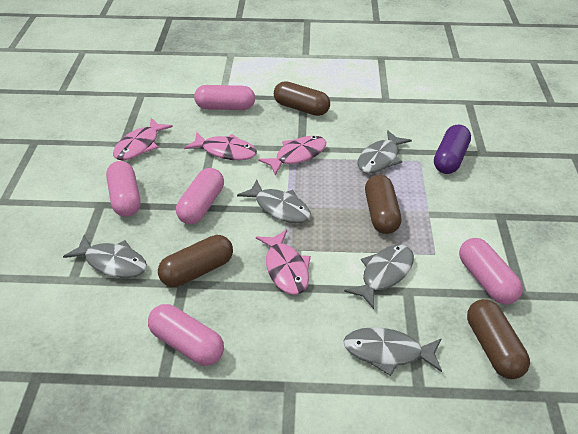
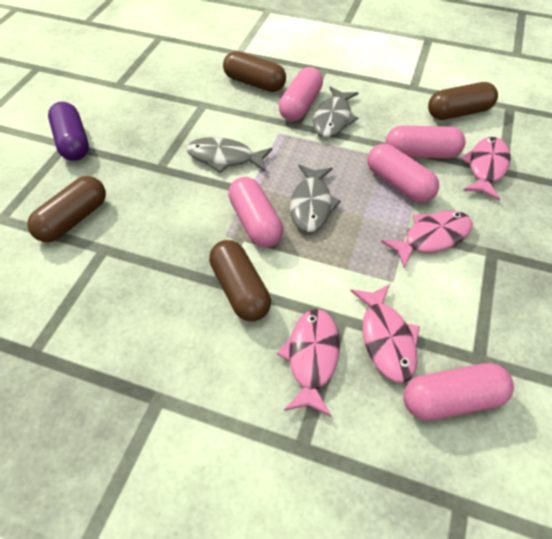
grey fish: [63,235,147,278] [237,180,311,223] [343,327,442,376] [344,245,414,309] [357,130,412,173] = 5 -> [187,137,273,173] [290,164,341,232] [312,86,358,138] = 3

